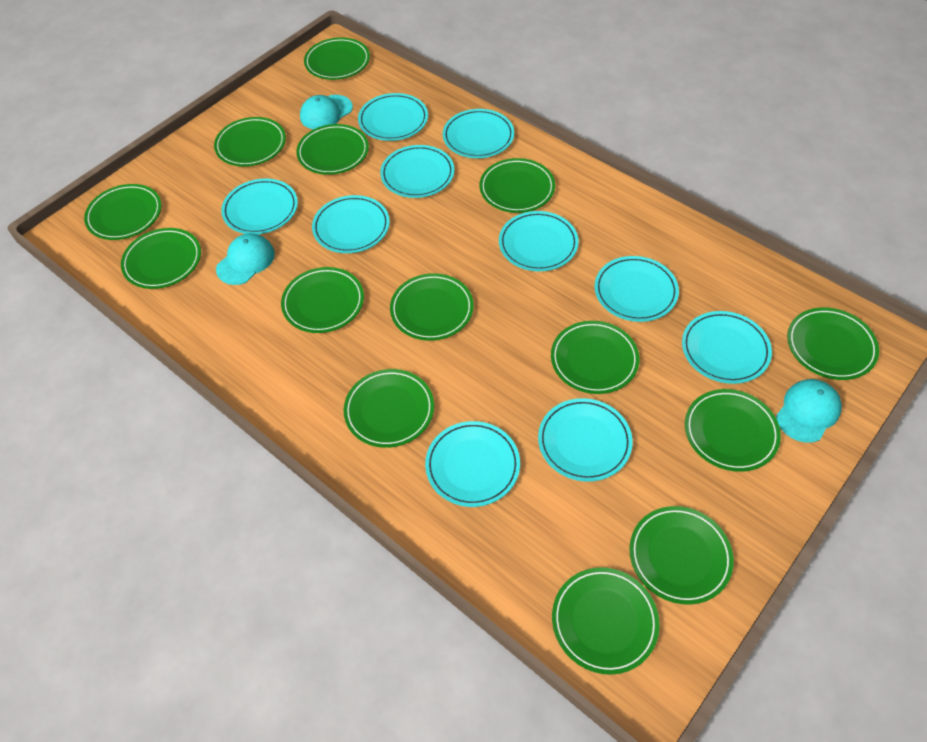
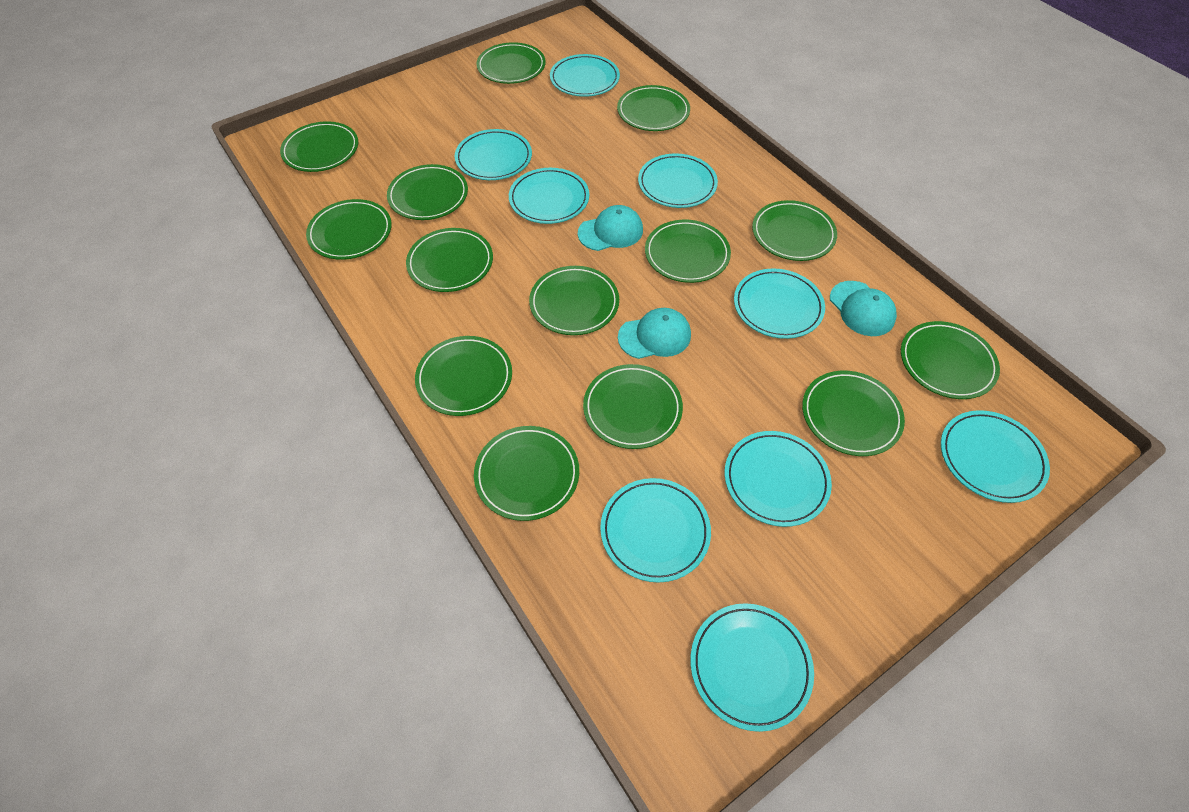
turquoise plate: [221,179,298,234] [312,195,390,253] [358,93,428,141] [380,145,454,198] [425,421,520,507] [443,109,514,158] [499,211,579,271] [538,398,633,482] [595,256,679,322] [682,311,772,384] = 10 -> [455,129,532,180] [509,168,589,224] [550,54,620,97] [600,478,711,583] [638,154,718,208] [690,603,814,732] [725,431,832,527] [734,268,825,339] [941,410,1050,503] = 9

